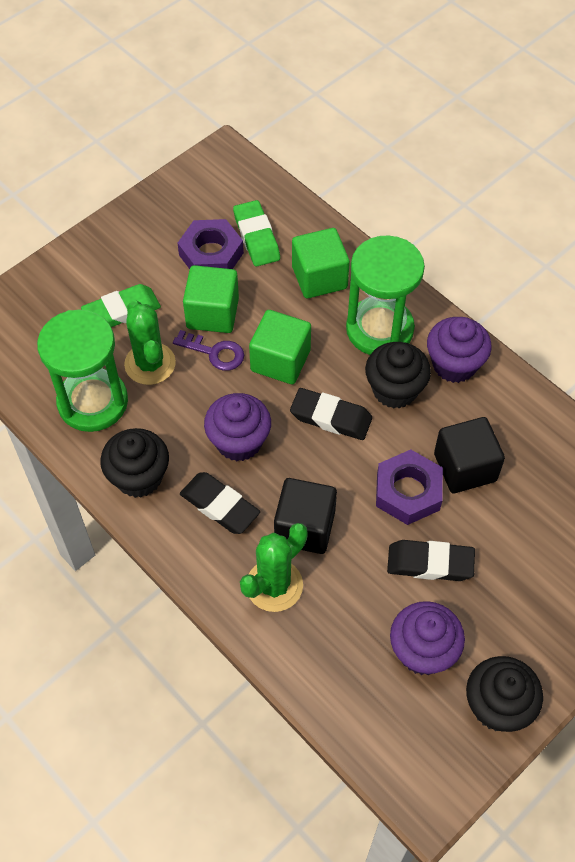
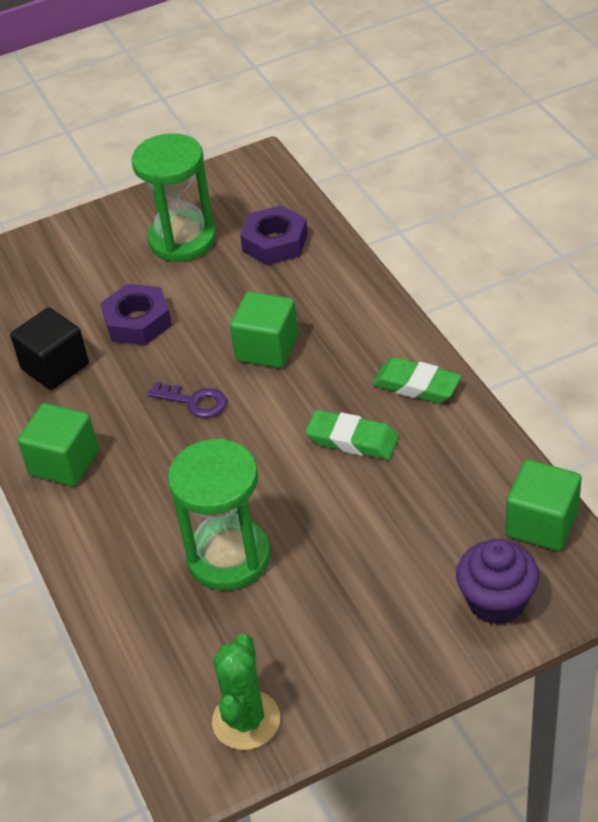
black cube: [274,478,337,554] [434,417,505,493] = 2 -> [10,308,89,390] = 1
black cupcake: [100,428,169,498] [365,342,431,409] [466,656,543,732] = 3 -> none = 0
black eraser: [180,472,260,534] [290,388,372,440] [387,540,475,581] = 3 -> none = 0
green cactus: [124,300,176,385] [240,523,308,612] = 2 -> [212,634,280,750] = 1
purple cupcake: [204,393,271,461] [390,601,465,675] [427,317,492,383] = 3 -> [456,539,539,625] = 1

